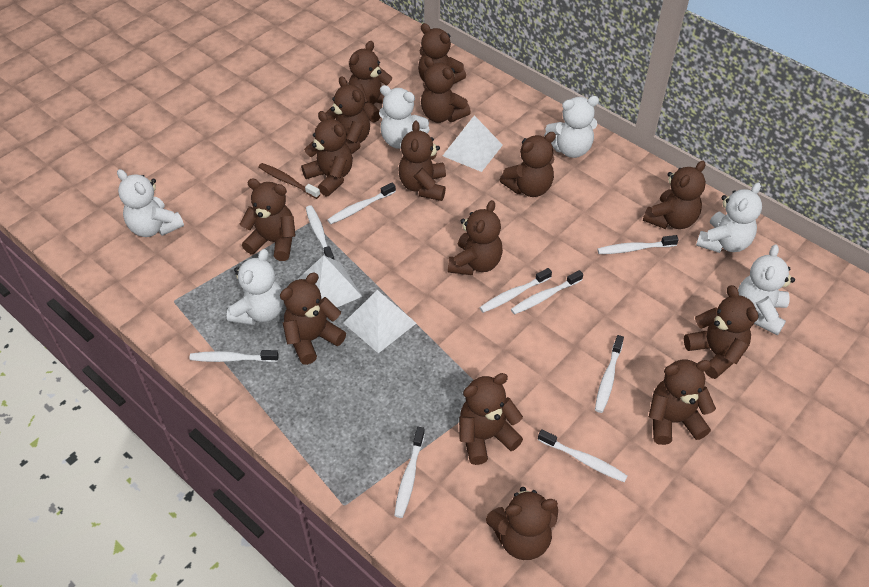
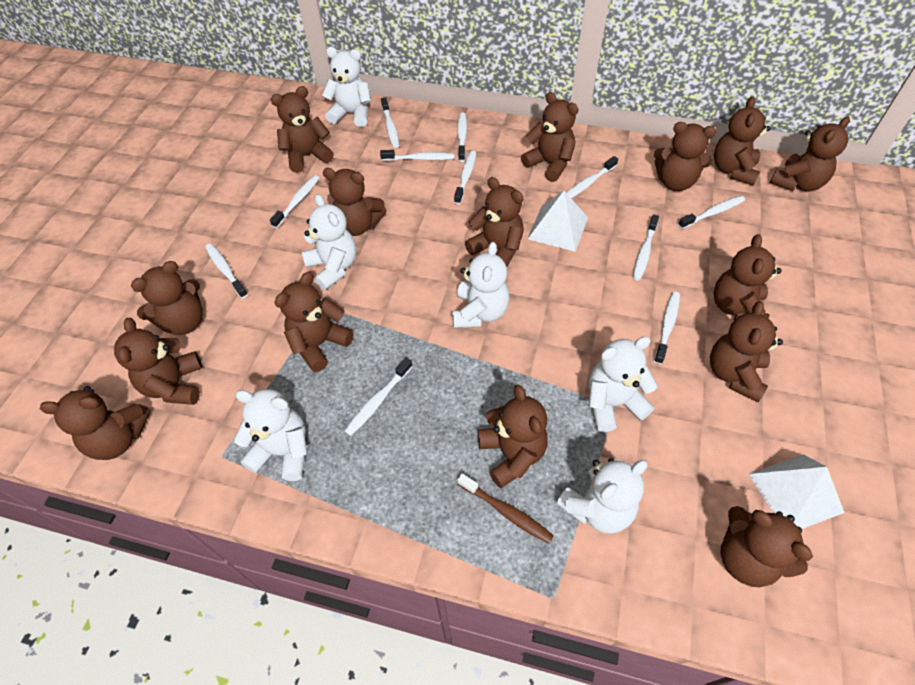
white pyramid: [297,255,362,307] [343,290,416,353] [443,116,503,172] = 3 -> [528,191,588,252] [749,454,845,529] = 2
white toothbrush: [189,350,279,362] [306,205,334,259] [327,182,396,224] [394,427,425,518] [479,268,552,313] [511,270,583,315] [538,429,627,482] [595,335,624,413] [597,235,679,254] = 9 -> [205,243,248,298] [270,175,319,228] [345,358,413,436] [380,150,454,161] [381,97,399,148] [454,151,476,204] [457,113,467,162] [567,156,618,198] [633,215,659,281] [654,292,680,364] [678,196,745,229] = 11

